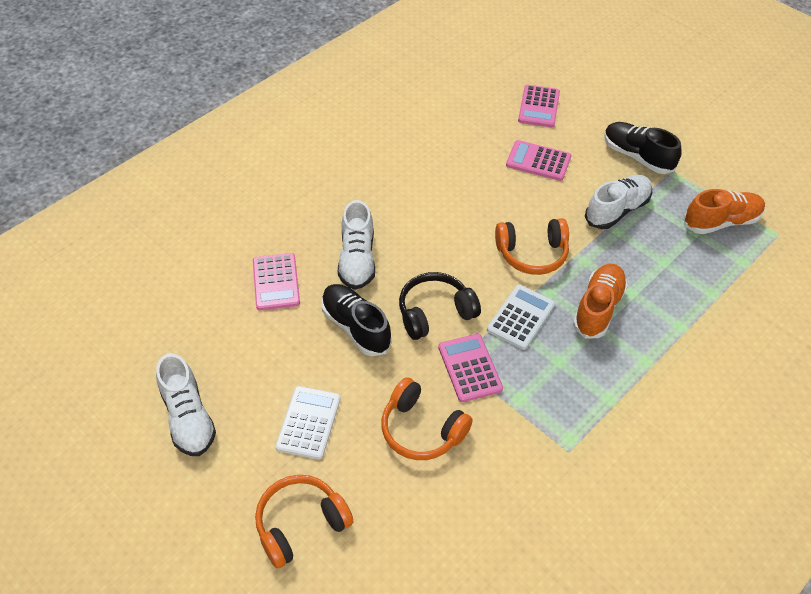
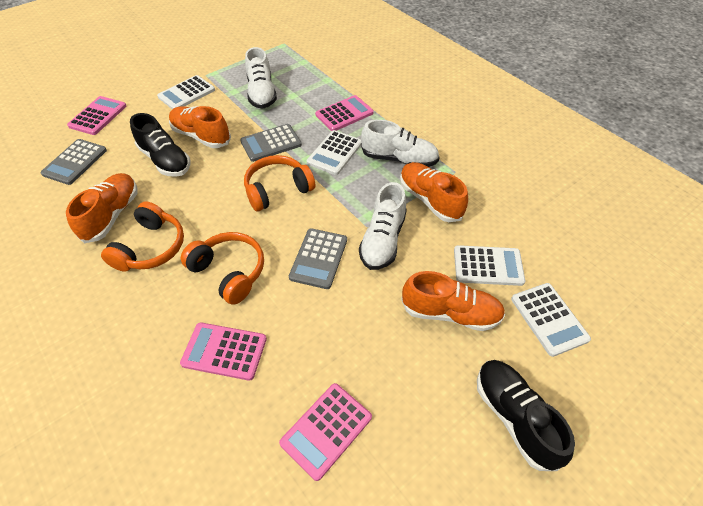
black headphones: [399,272,481,340] = 1 -> none = 0
grey calculator: none = 0 -> [40,139,107,185] [240,124,302,162] [289,228,347,289] = 3
orange shoe: [573,264,628,339] [684,189,765,234] = 2 -> [66,173,138,243] [169,106,231,148] [400,162,468,222] [401,271,505,331] = 4
white calculator: [275,386,341,460] [487,285,555,350] = 2 -> [157,75,215,109] [307,130,362,175] [454,245,525,286] [511,283,591,357] = 4

